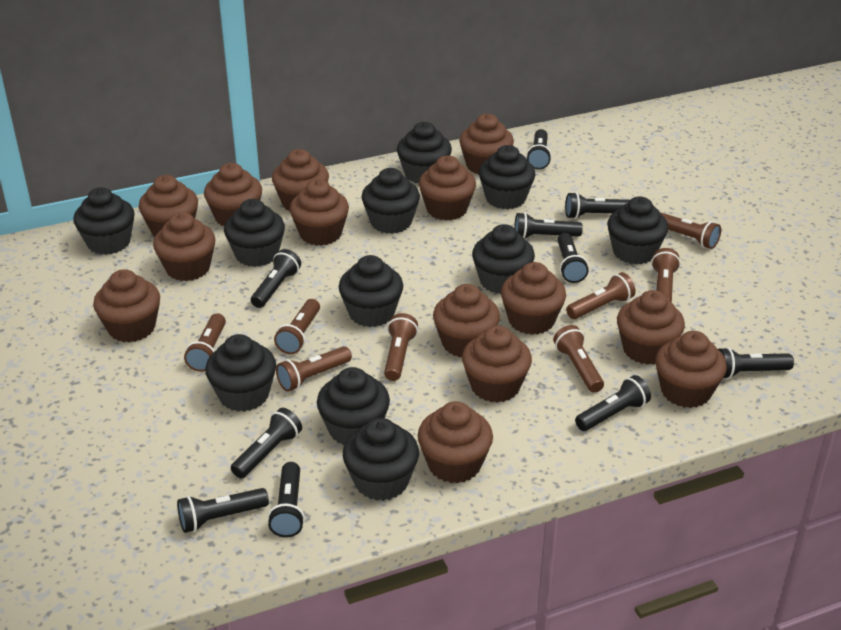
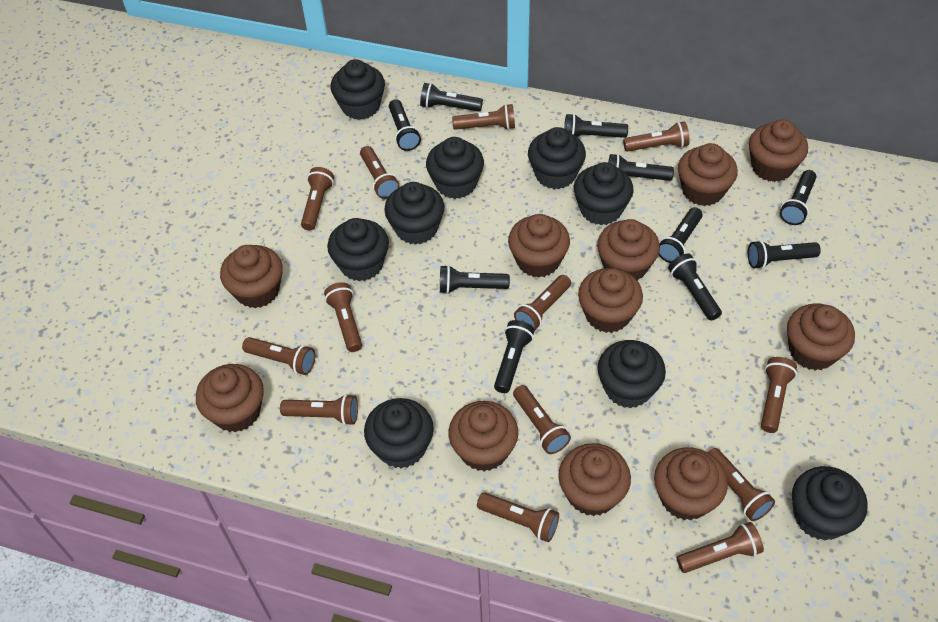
black cupcake: [73,187,135,255] [205,334,276,412] [224,199,285,267] [317,367,390,445] [339,255,403,327] [343,418,419,501] [361,168,420,234] [397,122,452,184] [472,224,535,294] [479,145,536,209] [607,197,668,265] = 11 -> [327,218,389,281] [330,59,385,120] [364,398,434,469] [384,182,444,245] [426,137,484,199] [528,127,586,189] [574,162,634,225] [598,340,666,408] [792,466,868,541] = 9
brown cupcake: [93,269,160,342] [139,175,198,237] [153,212,215,281] [204,163,262,226] [272,149,329,212] [290,179,349,246] [418,401,493,483] [419,155,476,221] [433,284,500,357] [459,114,514,175] [462,326,532,403] [501,262,566,335] [617,290,685,365] [655,331,727,408] = 14 -> [196,364,264,432] [220,245,283,308] [448,401,518,471] [508,214,570,278] [558,443,631,516] [578,268,643,333] [597,219,660,281] [654,447,728,521] [678,143,738,206] [749,119,808,182] [787,304,855,371] = 11
brown flashlight: [184,313,226,372] [274,299,320,354] [276,346,352,392] [384,313,418,381] [553,325,604,393] [566,272,636,319] [651,248,680,302] [660,212,721,249] = 8 -> [242,337,315,375] [280,394,358,426] [301,167,334,231] [324,282,362,352] [360,146,400,199] [452,104,515,130] [477,493,559,542] [513,385,571,454] [514,275,571,331] [623,122,690,152] [677,522,764,573] [708,448,775,521] [761,357,797,433] = 13

